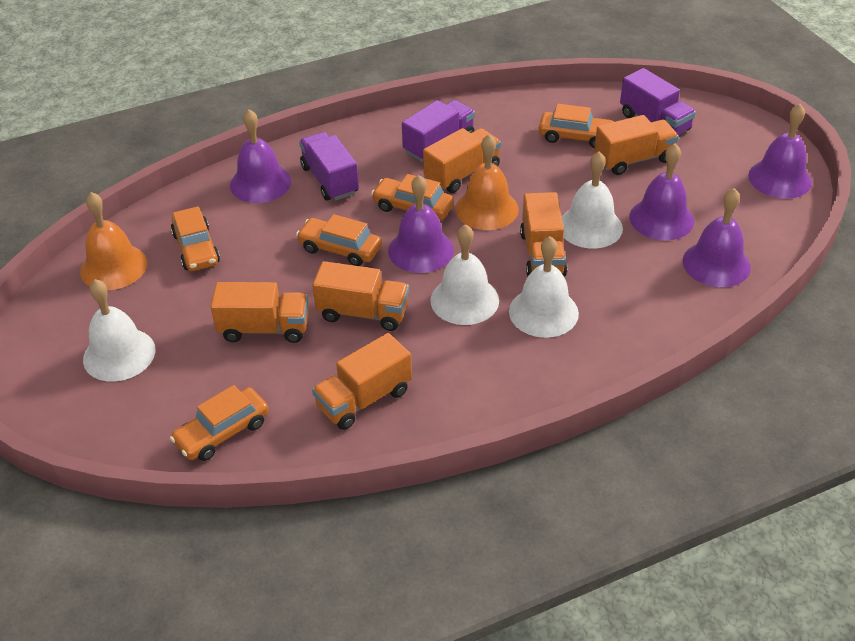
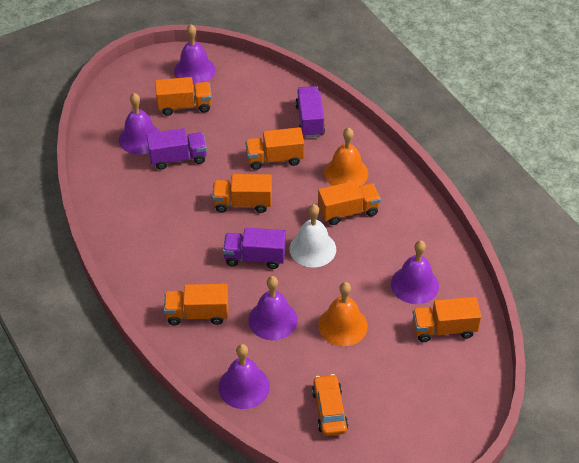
orange car: [170,385,269,461] [171,206,220,271] [296,214,382,266] [371,174,454,220] [538,104,614,148] = 5 -> [312,374,348,436] = 1
white bell: [83,279,155,382] [430,224,499,325] [509,236,579,338] [562,151,623,249] = 4 -> [289,204,336,268] = 1

